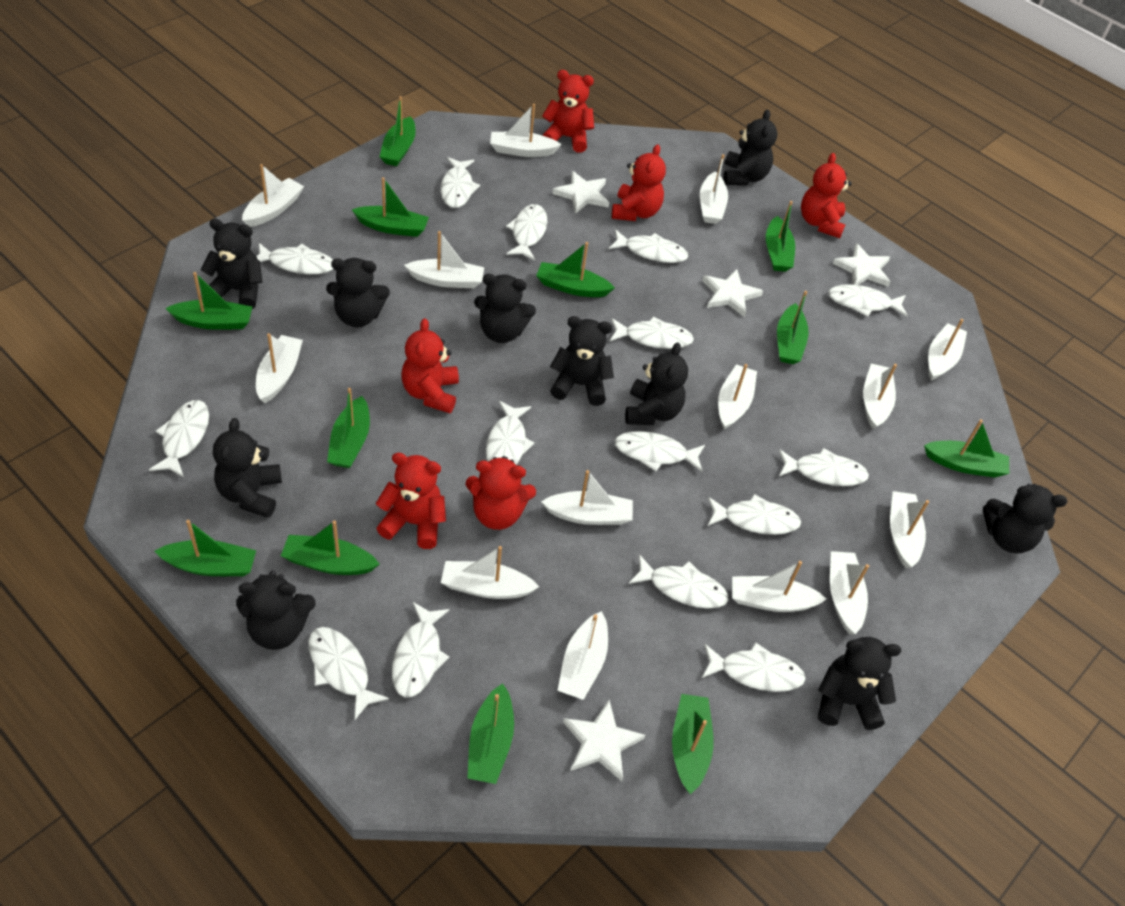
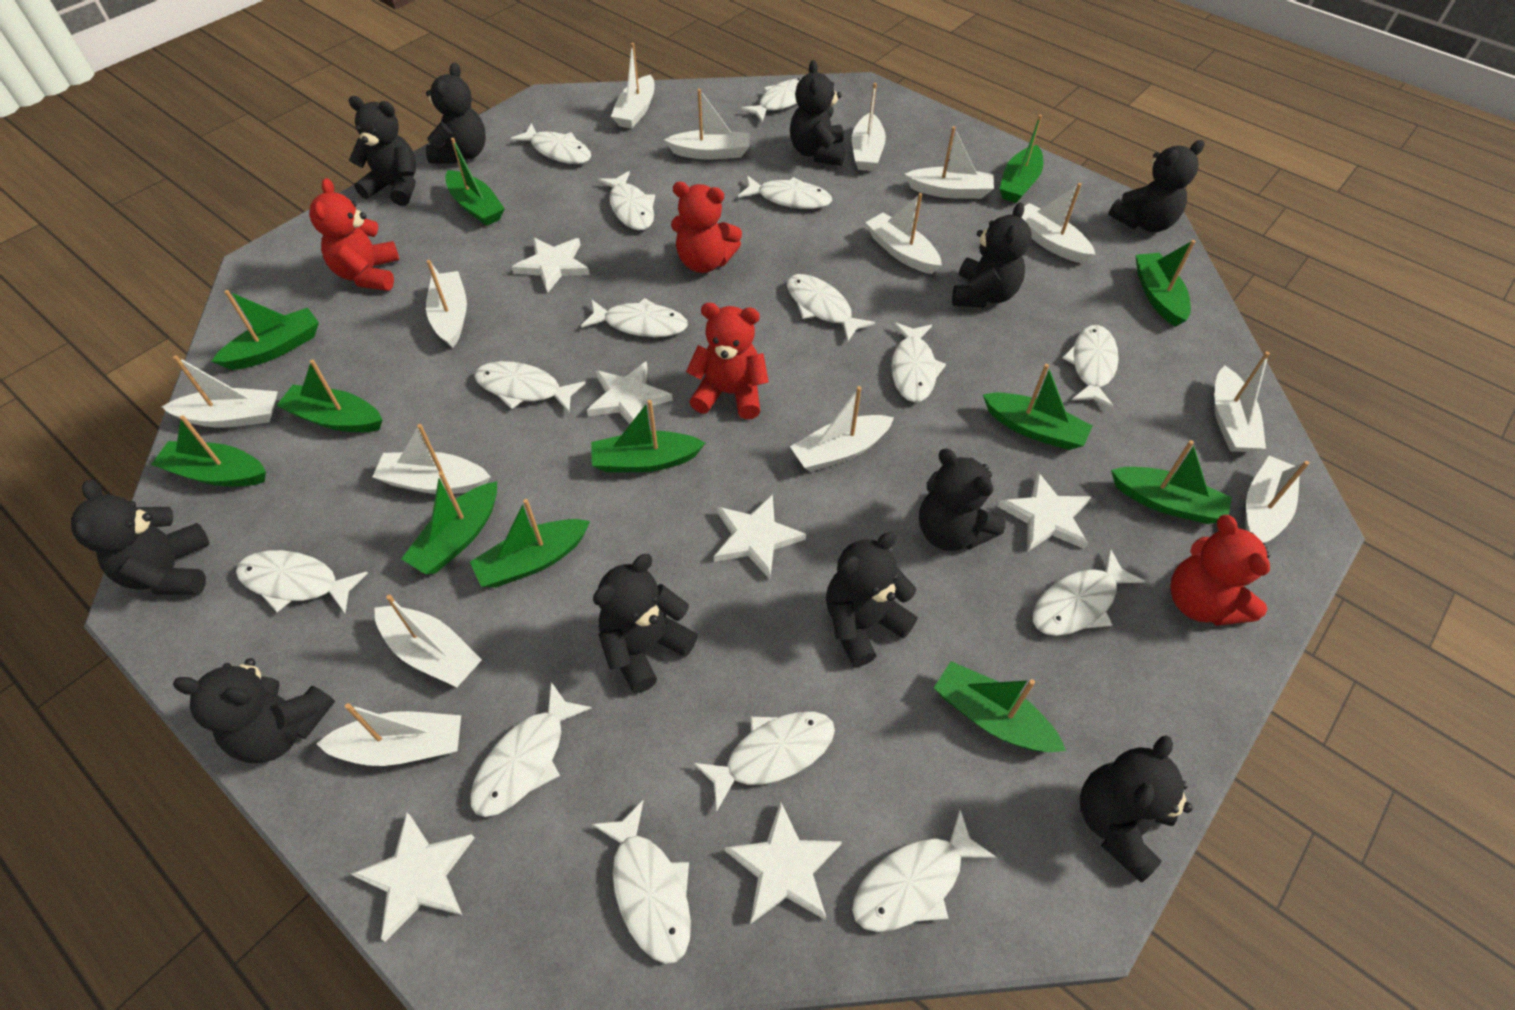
black teddy bear: [200,218,262,309] [213,418,282,518] [236,571,316,650] [326,258,390,327] [474,274,536,343] [550,316,614,406] [625,342,688,425] [723,110,777,185] [818,637,901,730] [983,484,1067,554] = 10 -> [71,480,209,595] [173,658,335,763] [349,96,416,206] [426,63,486,164] [593,554,698,693] [790,60,845,166] [826,532,918,667] [919,448,1006,551] [952,202,1032,308] [1080,735,1193,882] [1108,140,1205,232] = 11
red teddy bear: [376,453,446,549] [402,318,459,413] [466,456,536,530] [542,70,594,153] [612,144,666,221] [801,153,852,238] = 6 -> [309,178,399,291] [671,182,742,273] [686,303,769,419] [1170,515,1270,626] = 4
white star: [552,171,609,214] [563,700,646,781] [702,269,763,317] [833,243,890,287] = 4 -> [351,813,475,942] [512,237,590,293] [587,361,673,424] [714,494,806,579] [725,802,842,924] [998,472,1091,552] = 6

